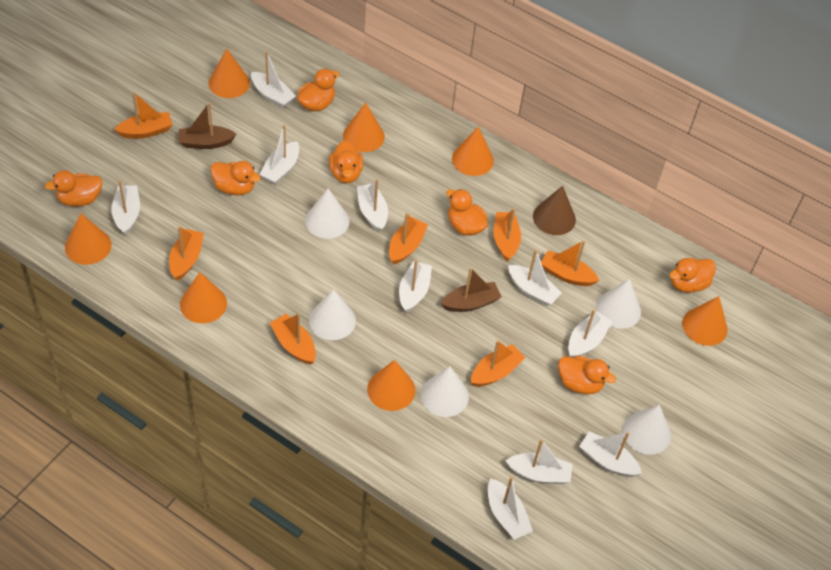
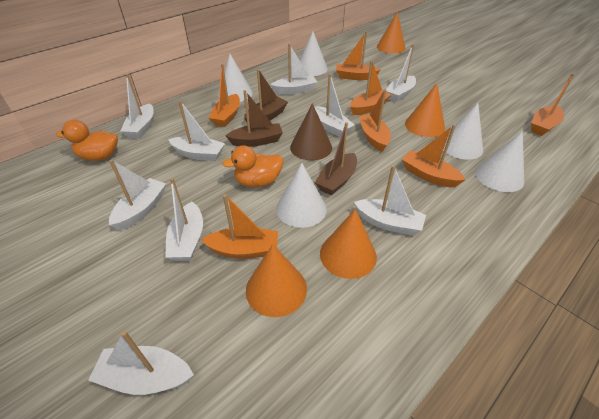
brown boat: [179,102,236,149] [441,267,501,312] = 2 -> [225,90,283,147] [244,69,288,125] [315,122,357,195] = 3
orange cone: [65,213,112,265] [180,272,227,323] [209,49,250,98] [343,103,385,152] [367,360,416,411] [452,127,494,176] [682,296,728,346] = 7 -> [246,244,307,317] [320,209,377,279] [377,12,406,53] [405,83,445,137] = 4
orange duck: [45,170,102,207] [211,161,261,195] [297,69,339,112] [329,140,363,183] [446,189,488,236] [558,356,616,394] [669,258,716,293] = 7 -> [56,120,118,161] [222,145,283,188] = 2
white boat: [111,180,140,235] [251,51,296,109] [260,125,299,185] [357,179,388,232] [399,260,432,313] [488,476,533,540] [505,439,573,484] [508,249,562,306] [568,309,612,357] [579,431,642,477] = 10 -> [88,331,194,395] [109,159,166,230] [120,74,154,139] [165,178,203,261] [168,100,225,161] [270,44,317,94] [314,74,354,137] [354,165,426,235] [386,44,416,102] = 9

